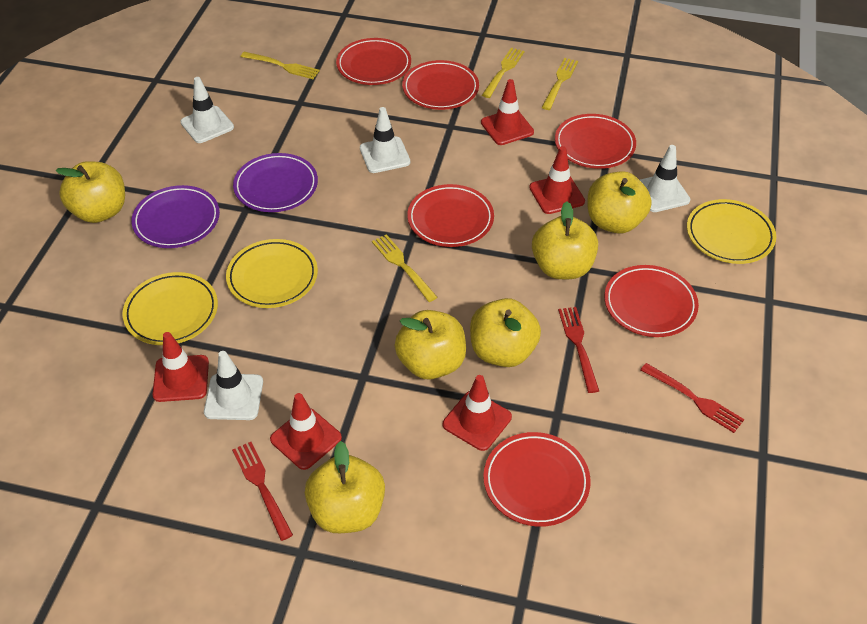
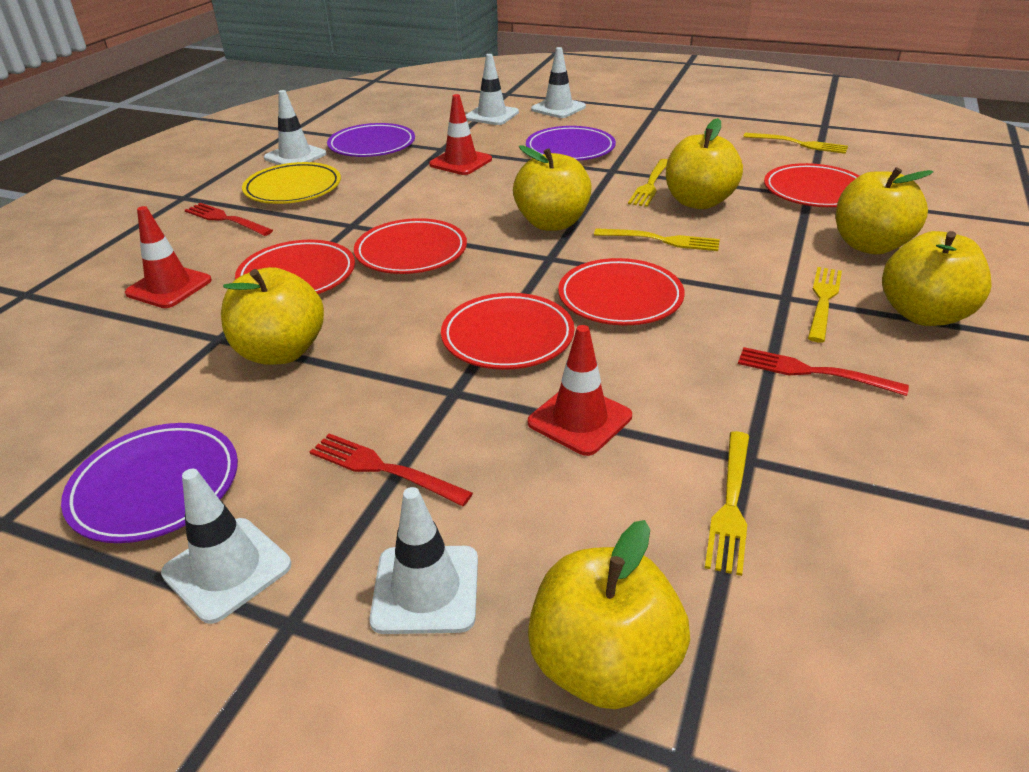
purple plate: [131,185,220,248] [233,153,318,212] = 2 -> [61,423,238,543] [327,123,415,157] [526,126,616,161] = 3
red plate: [336,38,411,85] [402,60,479,110] [407,184,494,247] [483,432,591,527] [555,114,636,169] [604,265,699,337] = 6 -> [235,240,355,294] [354,218,467,274] [441,293,574,370] [558,258,685,325] [764,163,859,207] = 5
red traffic cone: [152,332,209,402] [270,393,342,470] [443,375,512,451] [481,79,534,145] [529,146,585,214] = 5 -> [125,206,212,308] [429,94,492,175] [528,325,632,456] = 3
white traffic cone: [180,77,234,143] [204,351,263,420] [360,107,410,173] [640,145,690,212] = 4 -> [161,469,291,624] [264,90,326,165] [370,487,478,634] [465,54,519,125] [531,47,586,118] = 5
yellow fork: [241,52,320,79] [372,234,438,302] [482,47,525,98] [541,58,578,110] = 4 -> [594,228,720,251] [628,159,668,207] [705,431,749,576] [743,133,848,154] [808,267,842,342] = 5
yellow plate: [122,272,218,345] [226,239,318,308] [687,199,776,264] = 3 -> [242,162,341,204] = 1

